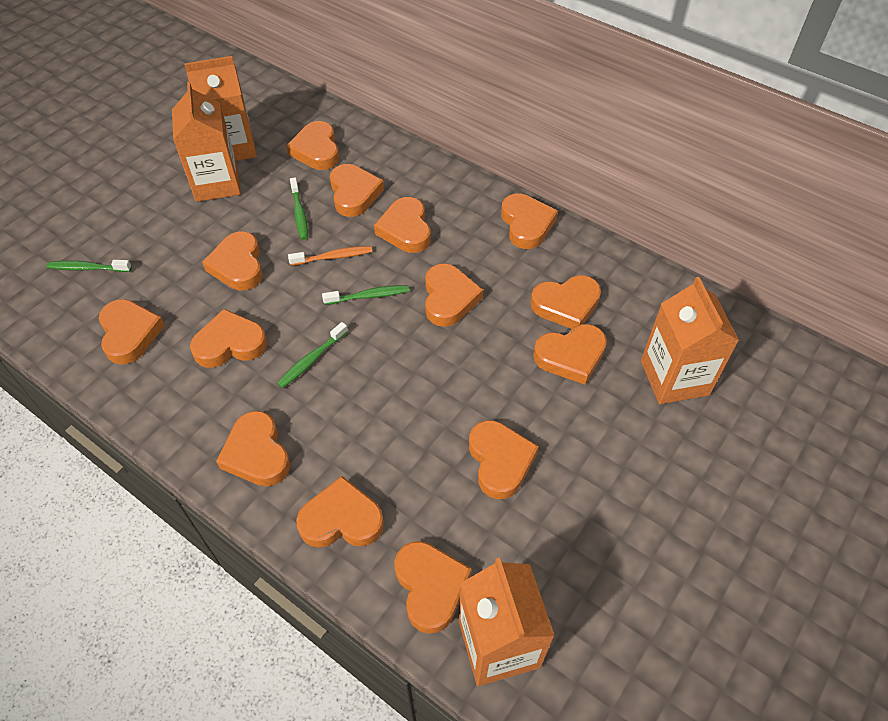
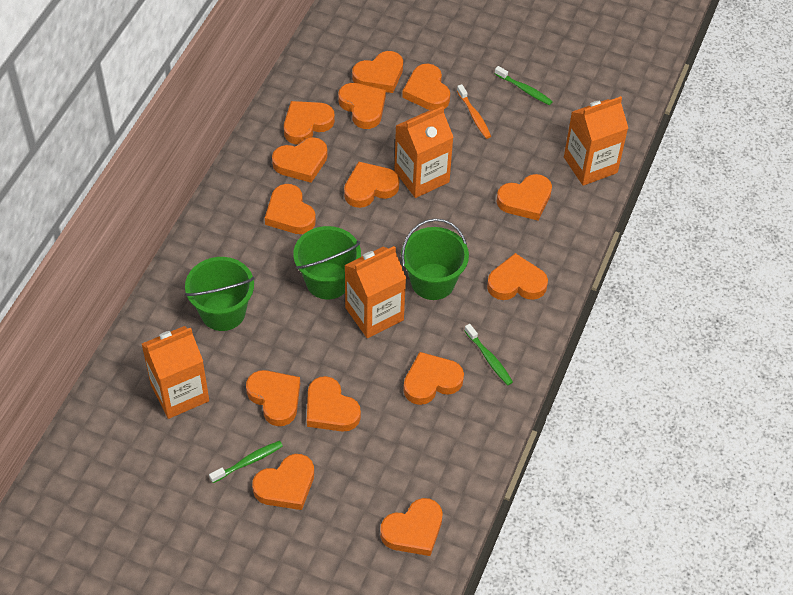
green bucket: none = 0 -> [185,257,254,331] [293,226,361,299] [401,218,469,300] = 3
green toothbrush: [47,260,132,272] [277,322,348,388] [290,177,308,240] [322,285,409,305] = 4 -> [209,441,283,483] [464,324,513,385] [495,66,553,105] = 3

